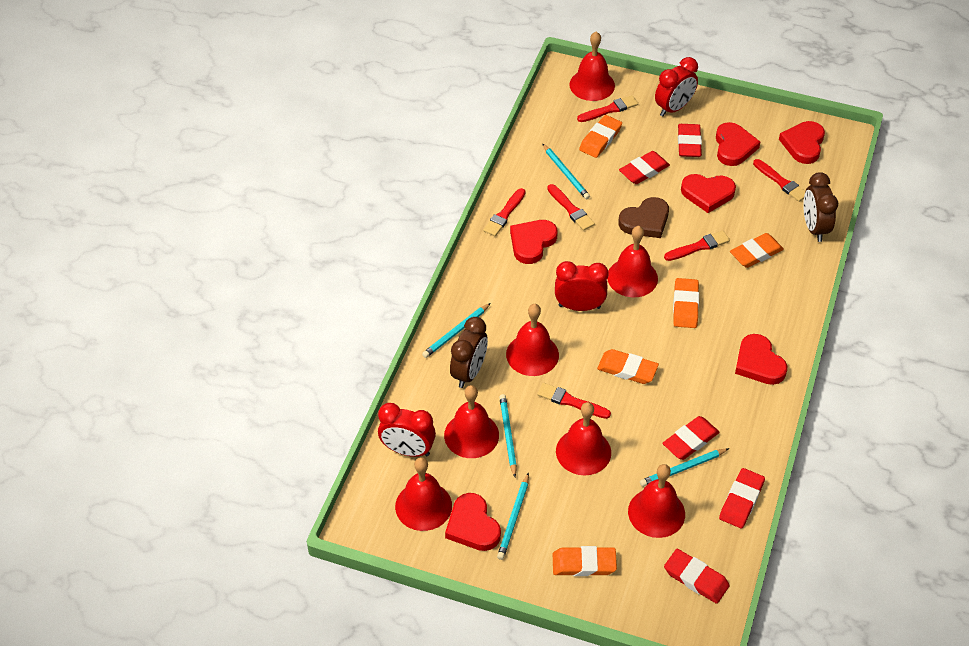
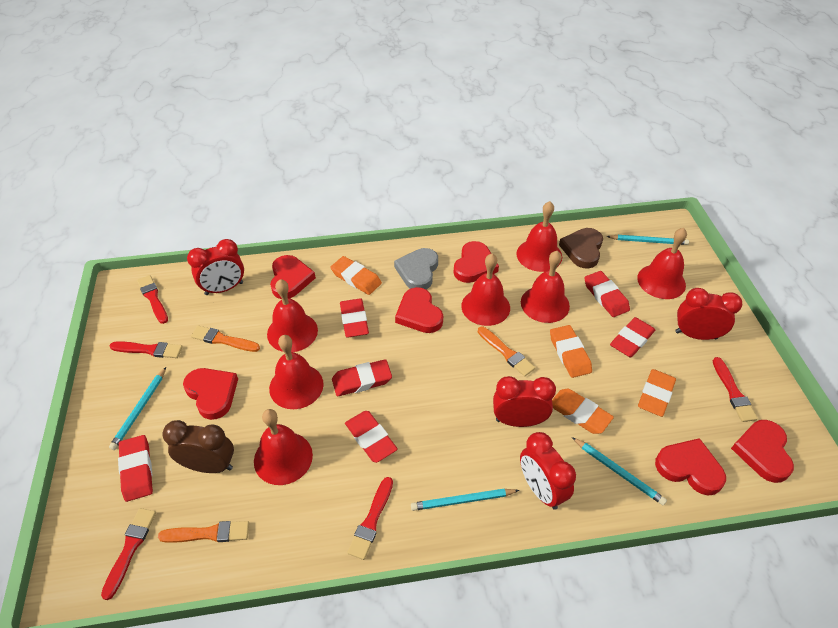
brown clock: [450,317,488,388] [803,172,838,242] = 2 -> [162,420,234,473] = 1
grey heart: none = 0 -> [394,248,438,289] = 1
orange brush: none = 0 -> [158,521,249,543] [191,326,260,352] [478,327,535,376] = 3
orange eraser: [553,546,617,576] [579,115,622,158] [597,349,659,384] [673,278,699,328] [730,233,784,268] = 5 -> [330,256,382,295] [550,325,592,378] [552,389,614,434] [638,369,676,417] = 4
red brush: [483,188,526,236] [537,383,611,419] [547,184,595,231] [577,95,638,122] [664,231,730,261] [753,159,805,202] = 6 -> [101,508,156,600] [110,341,183,358] [137,275,168,324] [348,477,393,560] [713,357,758,422] = 5
red clock: [378,403,436,457] [555,261,609,311] [655,57,698,117] = 3 -> [187,239,244,295] [493,376,556,427] [520,432,576,510] [675,288,742,340] = 4
red eraser: [619,151,670,184] [662,416,720,460] [664,549,730,604] [678,124,702,157] [719,468,765,528] = 5 -> [118,435,153,502] [332,359,392,396] [340,298,369,337] [345,411,398,463] [584,271,630,317] [610,317,655,358] = 6
turquoise pencil: [422,303,491,358] [497,473,529,560] [499,394,517,477] [542,144,590,199] [640,448,729,487] = 5 -> [109,367,166,450] [411,489,519,511] [572,437,667,505] [606,235,689,245] = 4

